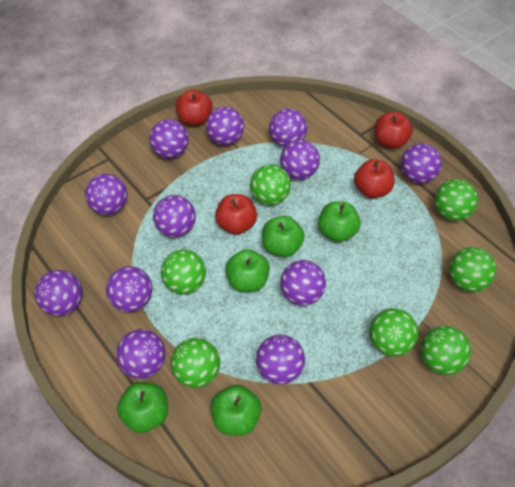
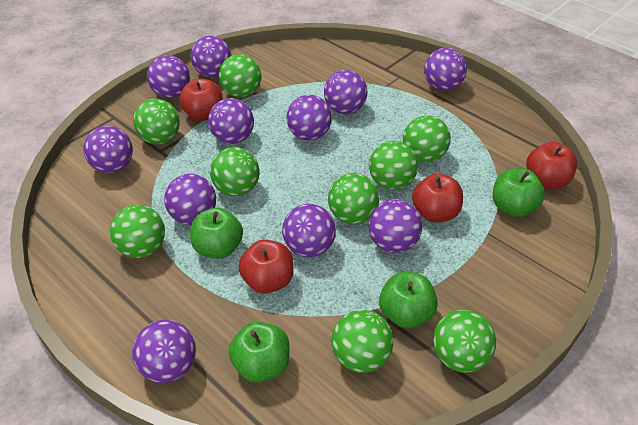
green apple: [117,382,168,433] [211,385,261,436] [225,249,270,292] [262,216,305,257] [318,201,361,242] = 5 -> [190,207,243,259] [229,321,290,382] [379,272,438,328] [493,168,545,217] = 4
green ball: [161,249,206,295] [171,338,220,388] [250,164,291,205] [369,308,419,357] [421,326,471,375] [434,179,478,221] [449,247,496,292] = 7 -> [110,205,165,258] [133,99,180,144] [210,147,260,196] [219,54,261,97] [328,173,379,224] [332,310,394,373] [369,141,418,190] [403,115,451,163] [433,310,496,373] = 9
purple ball: [35,270,83,316] [85,174,127,215] [106,266,153,312] [116,329,166,379] [149,119,188,159] [153,195,196,238] [206,107,244,145] [256,335,305,385] [269,109,307,147] [280,140,320,180] [280,260,326,306] [401,143,442,184] = 12 -> [83,126,133,173] [132,320,196,383] [147,55,190,98] [164,174,216,225] [191,35,232,77] [208,98,254,144] [282,204,336,257] [287,95,332,140] [324,70,367,114] [369,199,422,253] [424,48,467,91] = 11

